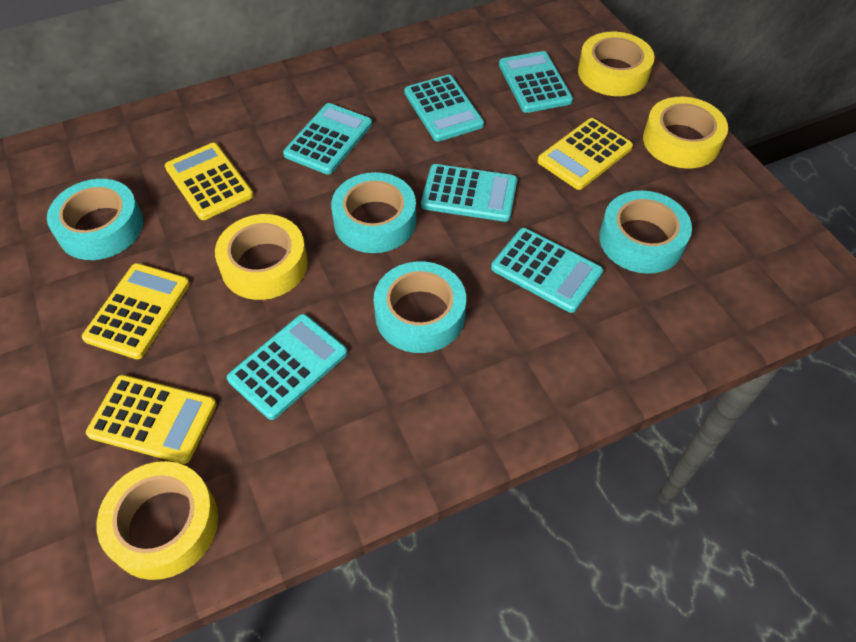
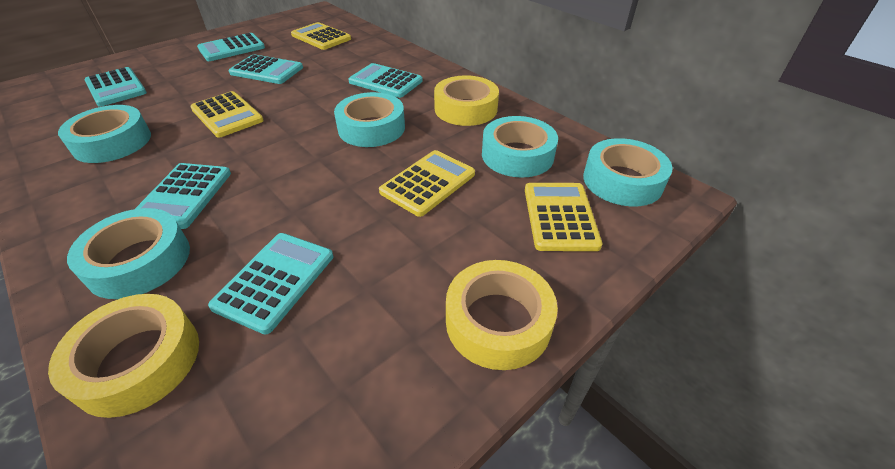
turquoise tape: [47,179,143,260] [331,172,416,253] [374,261,466,353] [599,190,692,274] = 4 -> [58,105,151,163] [67,208,190,299] [334,92,405,147] [482,116,558,178] [583,138,673,206] = 5
yellow tape: [97,461,218,580] [215,214,308,300] [578,32,654,96] [643,97,728,169] = 4 -> [48,294,199,418] [434,75,499,126] [446,260,558,370] = 3

